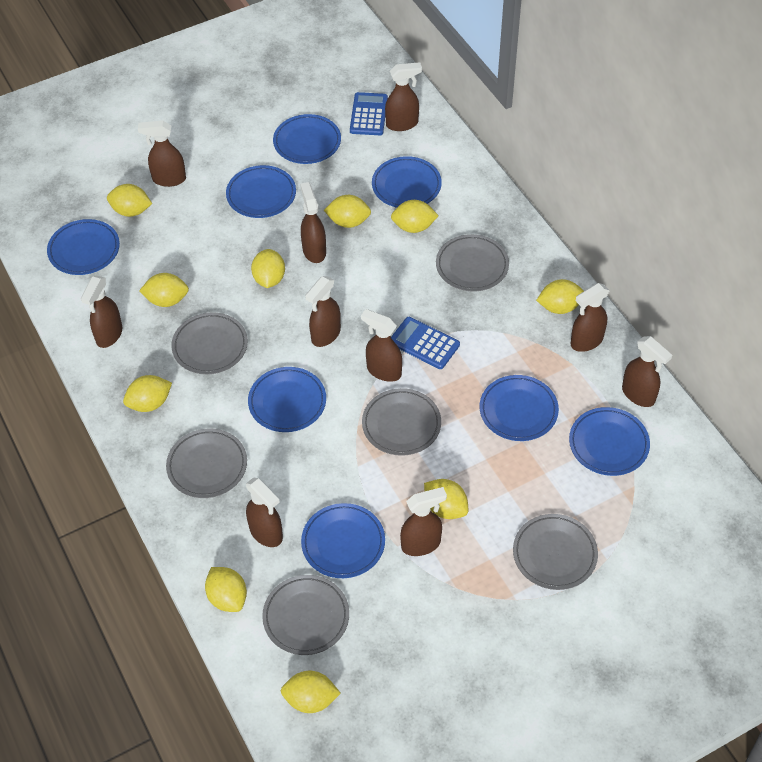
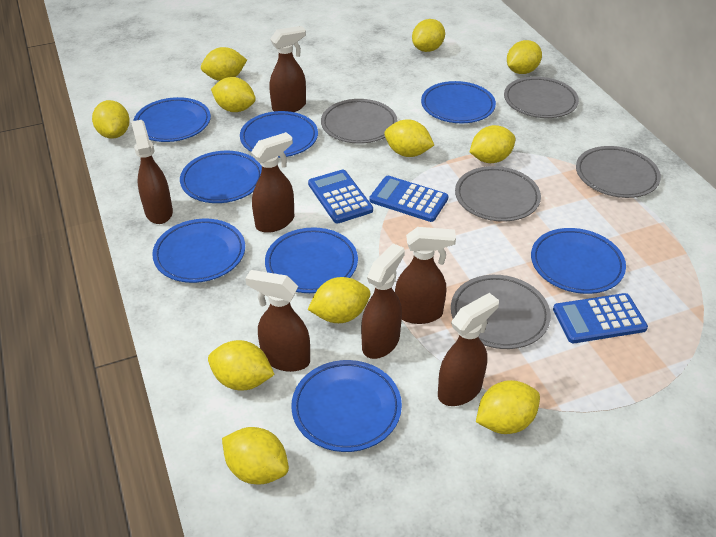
blue calculator: [350,92,388,135] [391,317,460,369] = 2 -> [308,170,373,224] [369,176,448,222] [553,293,648,343] = 3
brown spray bottle: [81,276,122,348] [138,120,186,187] [246,477,283,547] [300,182,326,263] [305,276,341,347] [361,309,402,382] [385,62,422,131] [400,487,447,556] [571,283,610,352] [622,336,672,407] = 10 -> [131,120,173,224] [245,270,310,372] [251,132,294,233] [270,26,306,112] [361,243,405,359] [395,227,456,324] [438,293,499,406] = 7
grey plate: [166,429,247,498] [171,312,248,374] [262,575,349,655] [362,388,441,456] [436,234,509,291] [513,514,598,590] = 6 -> [321,99,397,144] [451,275,551,349] [455,166,541,222] [504,77,579,118] [576,146,661,198] = 5
yellow lemon: [107,184,152,217] [123,375,172,412] [139,273,189,307] [205,567,247,612] [251,249,285,288] [281,671,341,713] [324,195,371,228] [391,200,439,233] [424,479,468,519] [536,279,584,314] = 10 -> [92,100,130,139] [201,47,247,81] [208,340,275,391] [211,77,256,112] [222,427,289,484] [307,277,370,323] [384,119,434,157] [412,19,445,52] [470,125,515,163] [476,380,540,434] [507,40,542,74] = 11

